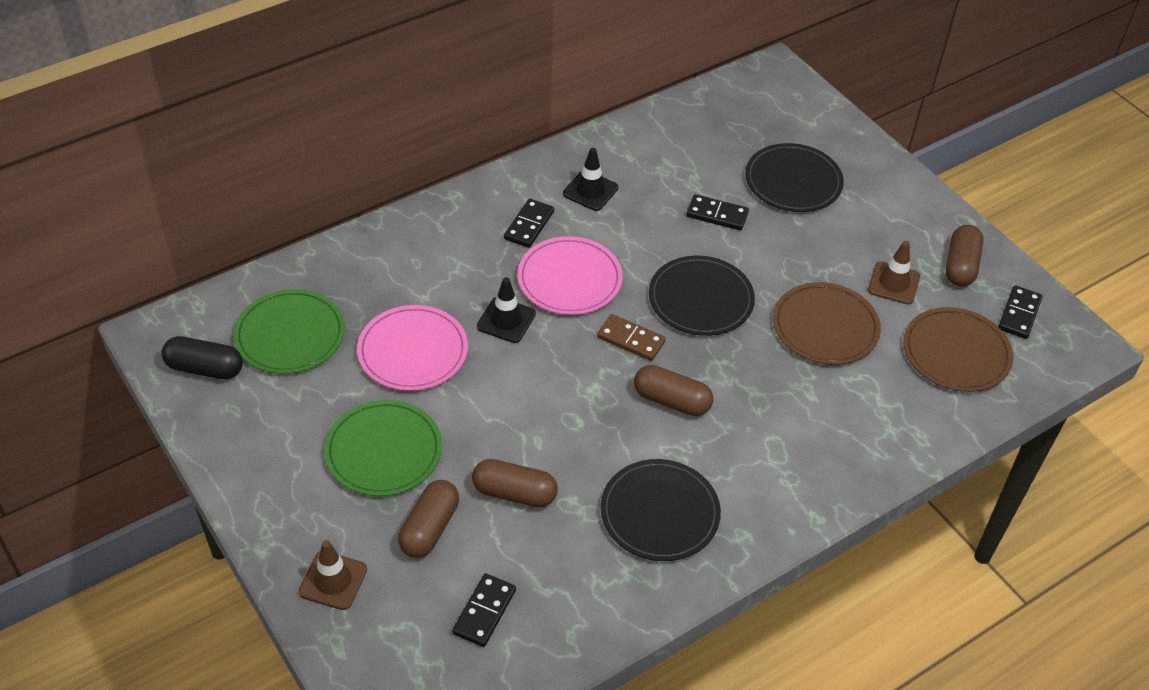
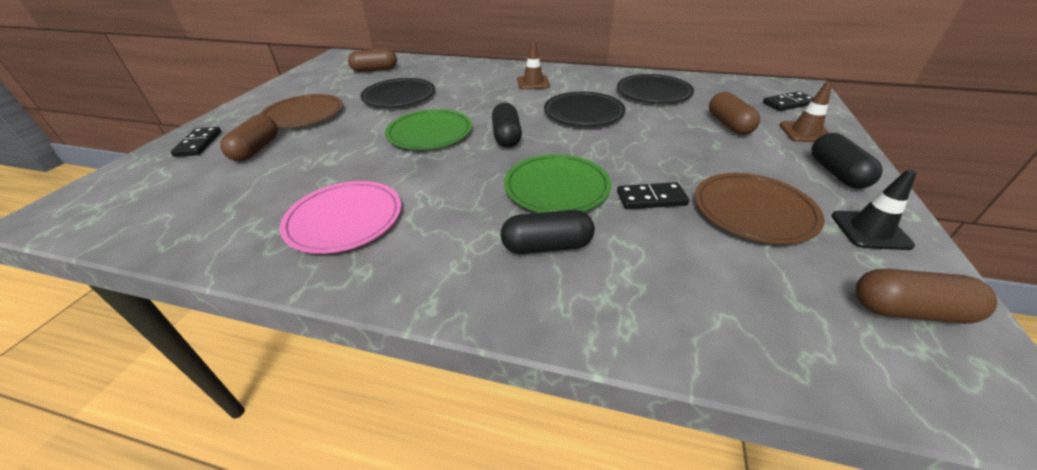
black capsule: [162,336,243,379] = 1 -> [492,103,522,148] [501,210,595,254] [811,133,883,189] = 3
black domino: [452,573,516,647] [504,199,554,248] [686,194,749,231] [998,285,1043,339] = 4 -> [171,127,221,157] [617,182,689,209] [763,91,814,111] = 3
black traffic cone: [477,277,536,343] [563,148,618,211] = 2 -> [831,169,917,250] = 1
brown domino: [597,314,666,361] = 1 -> none = 0
pink plate: [357,305,468,391] [517,236,623,315] = 2 -> [280,181,402,254] = 1

